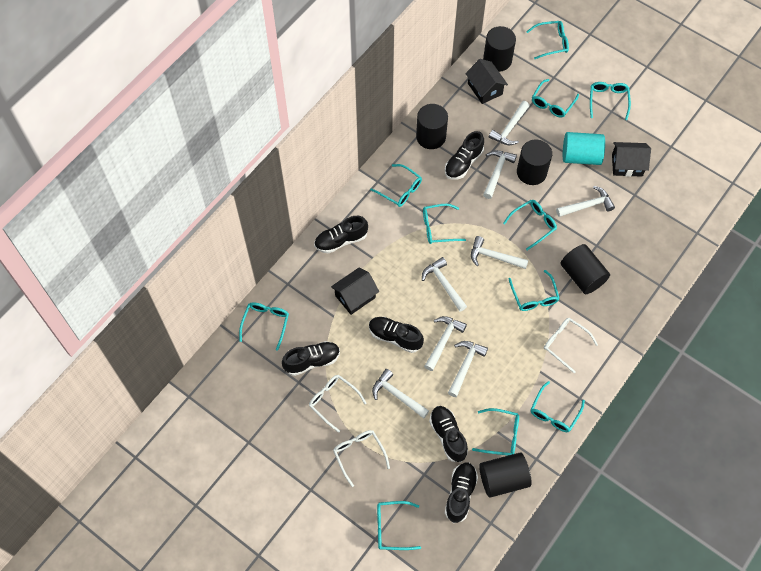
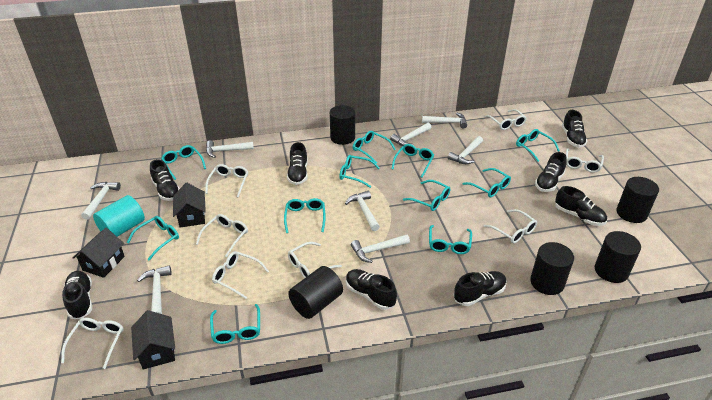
black shoe: [282,341,340,376] [314,216,368,253] [369,317,424,353] [429,406,468,462] [445,131,484,180] [445,463,478,523] = 6 -> [62,271,92,319] [150,159,180,201] [287,142,308,185] [346,269,397,310] [454,271,507,306] [535,152,567,192] [555,186,607,226] [562,110,587,148] = 8
white glasses: [309,375,366,433] [333,430,390,487] [544,318,598,374] = 3 -> [61,318,124,369] [196,214,248,257] [205,164,249,197] [212,251,269,299] [288,242,342,278] [484,209,537,243] [485,109,527,130] [566,148,604,173] = 8

